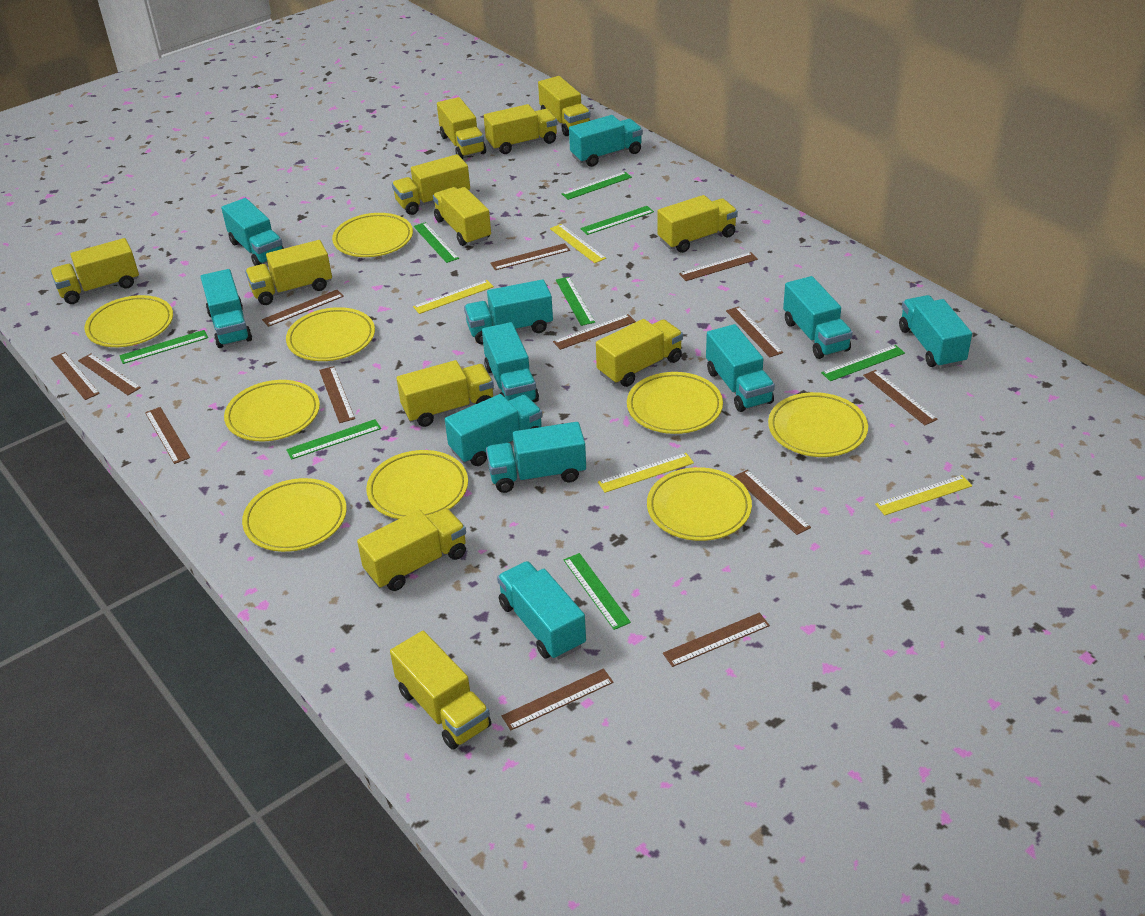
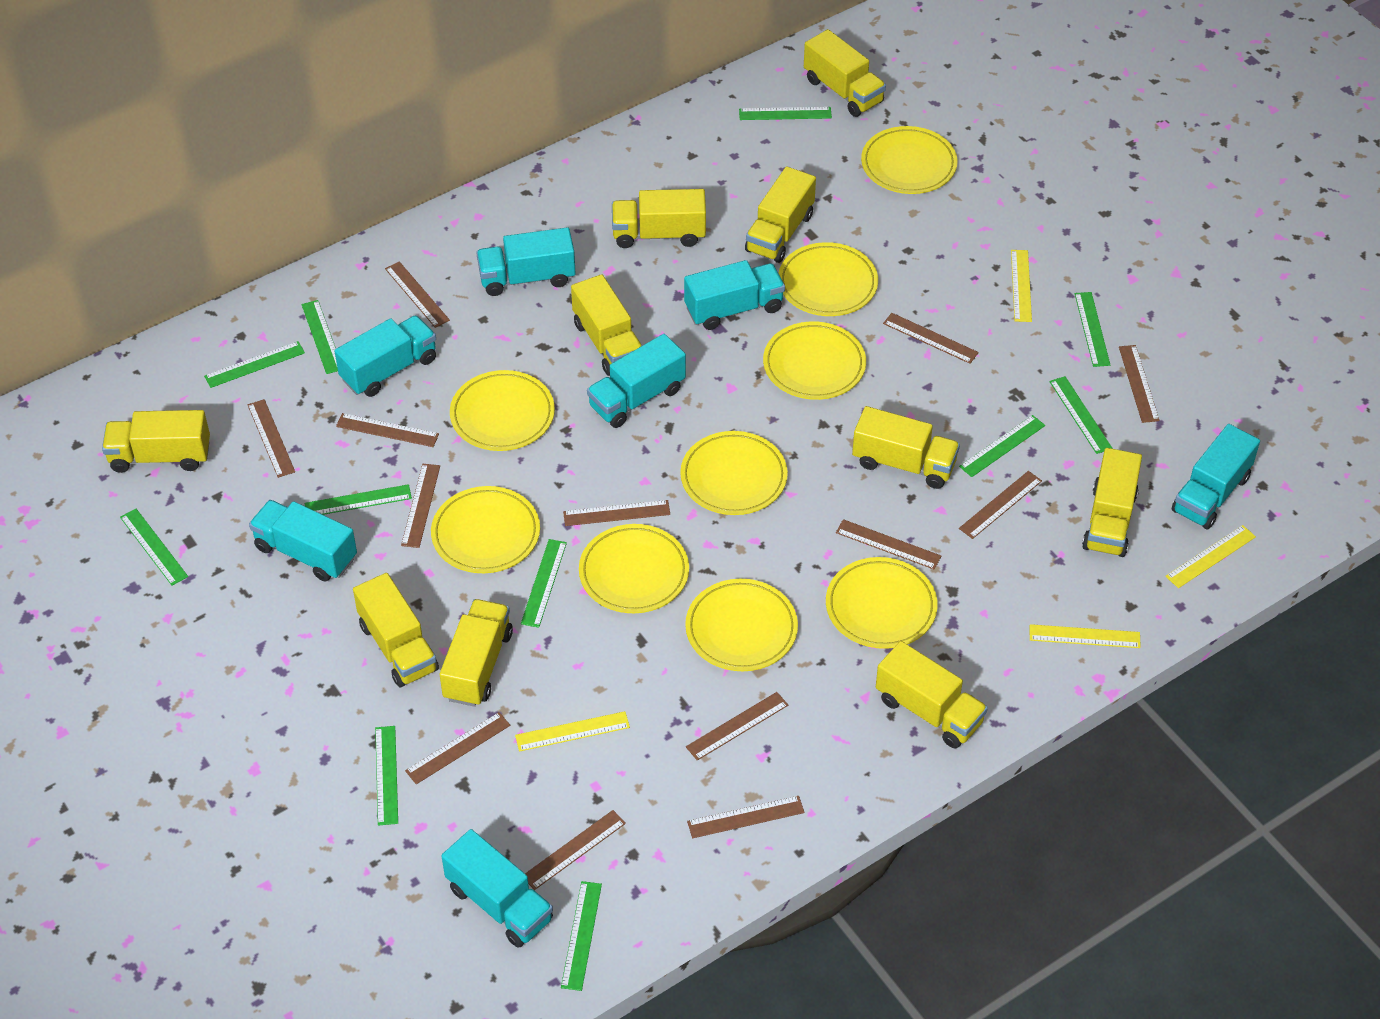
green ruler: [119,330,208,364] [286,419,381,460] [414,222,459,263] [556,277,595,326] [562,172,632,200] [563,553,631,630] [580,206,654,235] [821,345,905,381] = 8 -> [120,509,188,586] [204,341,305,388] [301,300,338,374] [305,484,412,515] [375,726,398,826] [521,539,567,628] [561,881,602,991] [739,107,832,120] [959,415,1045,477] [1049,376,1113,454] [1075,292,1110,367] = 11
turquoise truck: [201,269,252,348] [221,198,284,266] [445,394,543,466] [464,279,553,344] [482,322,539,402] [486,422,586,493] [497,561,586,660] [569,115,643,167] [706,324,775,412] [783,276,853,359] [899,295,972,369] = 11 -> [249,500,357,581] [335,315,436,397] [442,829,553,948] [476,227,576,296] [587,334,686,428] [684,260,785,330] [1171,424,1260,530] = 7
yellow truck: [50,238,139,304] [245,240,332,305] [357,508,466,591] [390,631,491,750] [392,154,470,215] [397,360,494,427] [433,187,491,246] [437,97,486,159] [484,104,557,154] [538,76,591,136] [596,319,683,387] [658,195,738,253] = 12 -> [102,410,210,473] [353,573,439,687] [440,599,513,707] [571,274,642,376] [612,189,706,248] [745,166,816,263] [804,29,886,117] [852,406,960,489] [876,641,988,748] [1082,448,1142,557] = 10

